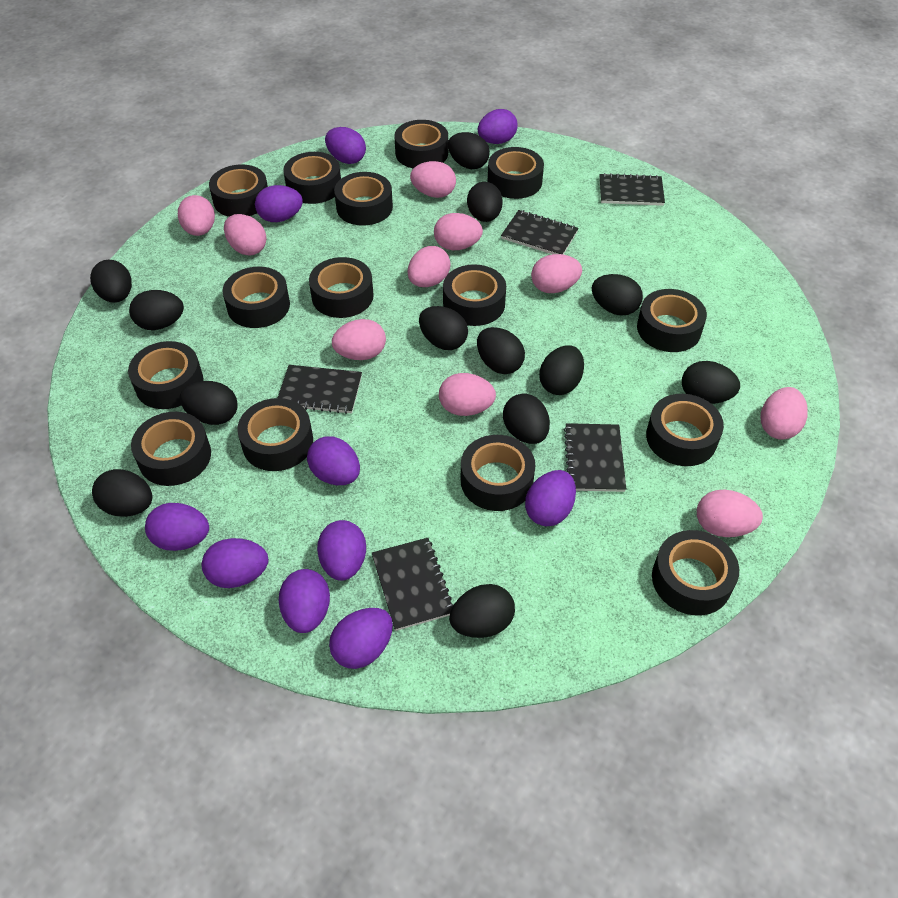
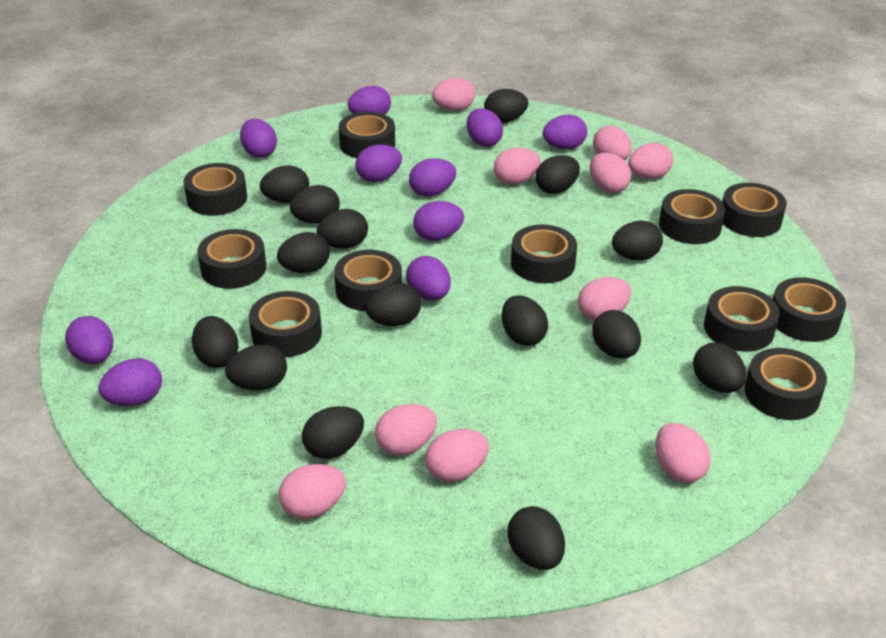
black egg: [90,260,132,303] [92,469,152,517] [129,290,184,330] [179,381,238,425] [419,306,468,350] [448,132,490,169] [449,584,515,638] [467,182,503,222] [477,327,525,374] [503,394,550,444] [539,345,584,395] [592,274,643,316] [682,361,740,404] = 13 -> [192,316,239,368] [225,344,287,390] [260,165,309,203] [277,232,330,273] [290,185,340,224] [302,406,364,459] [317,209,368,249] [366,283,421,326] [484,89,528,123] [502,295,548,346] [507,506,565,570] [536,155,580,194] [592,310,641,358] [612,221,663,261] [693,342,746,393] = 15
black notebook: [278,365,362,414] [372,538,454,631] [501,210,578,254] [564,423,626,492] [599,173,665,206] = 5 -> none = 0
black tape: [128,341,203,409] [131,412,211,486] [209,164,268,217] [222,267,290,328] [237,398,313,471] [283,152,341,204] [309,257,374,318] [334,172,393,226] [394,120,448,169] [443,264,506,326] [461,435,535,511] [487,147,544,199] [637,289,707,352] [646,394,724,466] [652,530,739,616] = 15 -> [183,163,247,216] [197,229,266,289] [249,291,322,357] [334,250,402,311] [339,112,395,158] [511,225,577,283] [659,189,725,244] [704,286,780,352] [722,183,787,237] [744,348,827,420] [773,277,846,342] = 11

